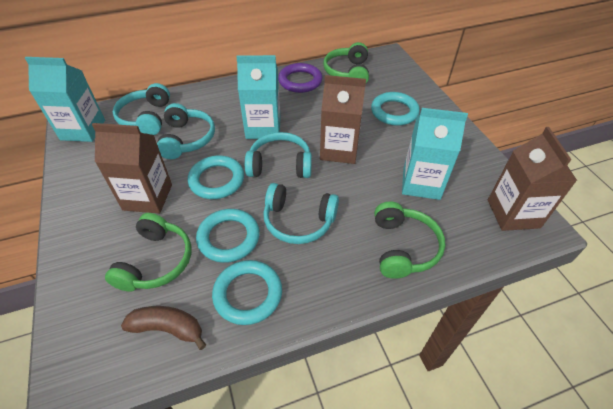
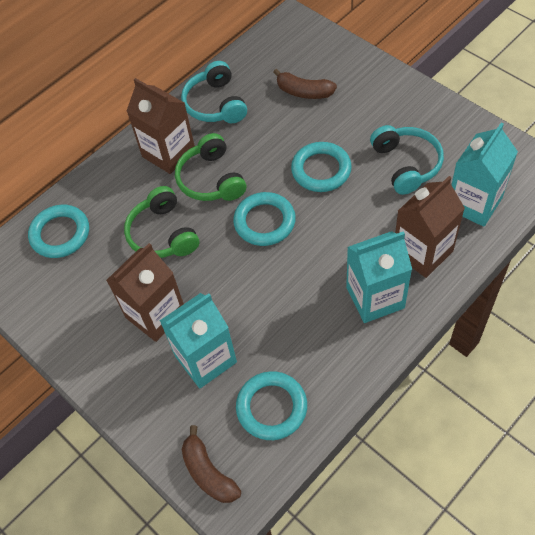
brown banana: [121,306,206,350] = 1 -> [182,425,241,503] [273,69,337,99] = 2
green headphones: [105,213,191,292] [323,42,369,83] [374,201,445,279] = 3 -> [124,186,199,258] [175,133,246,201] = 2
purple ring: [278,63,322,93] = 1 -> none = 0
turquoise headphones: [113,83,170,135] [157,103,215,159] [245,132,312,178] [263,183,339,244] = 4 -> [181,61,247,123] [370,125,444,195] = 2

